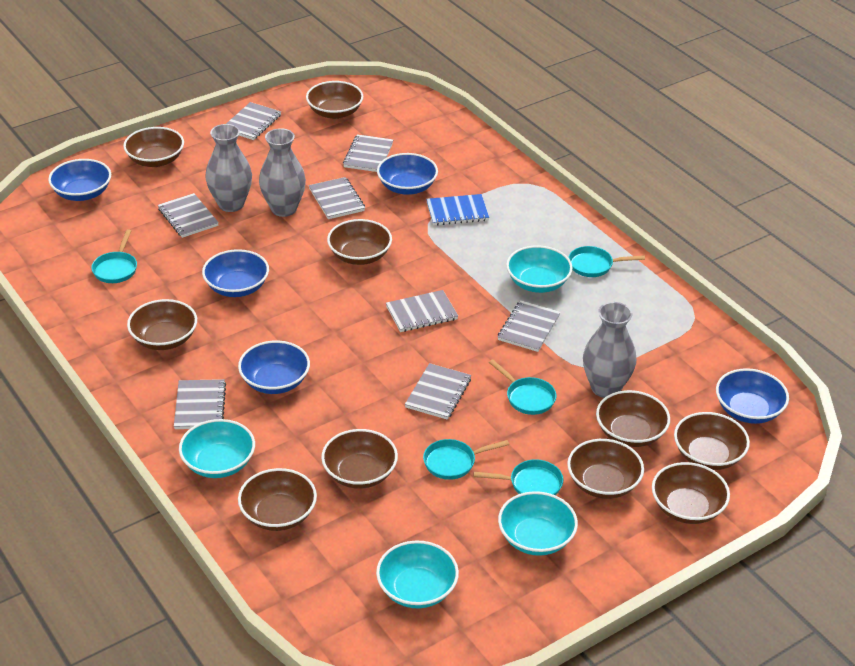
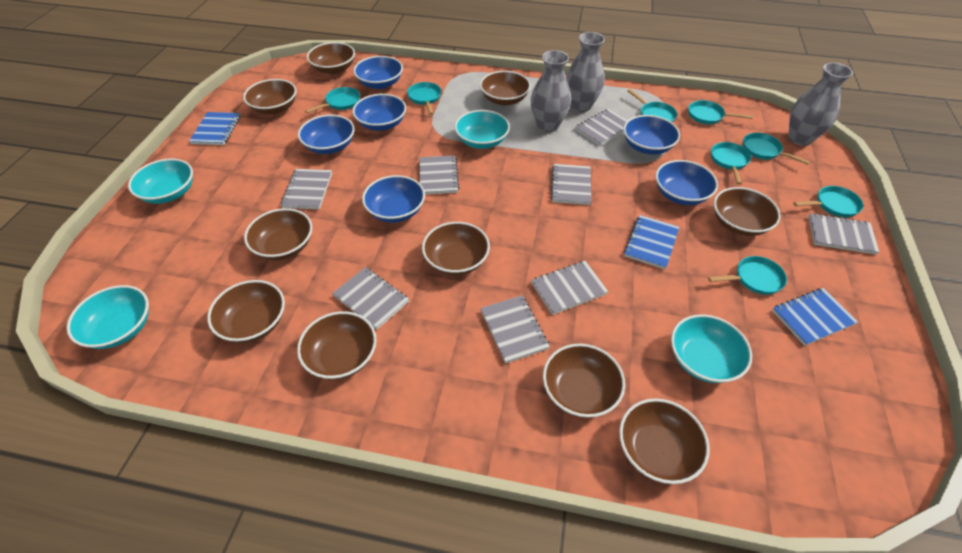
blue bowl: [48,159,111,201] [202,249,269,297] [238,340,310,394] [377,153,438,195] [716,368,789,424] = 5 -> [298,114,354,154] [352,94,406,131] [353,56,403,89] [362,175,425,223] [623,115,680,154] [655,160,718,205] = 6
blue notebook: [426,194,489,225] = 1 -> [189,112,240,145] [624,215,679,269] [772,288,858,346] = 3
turquoise pan: [91,229,137,283] [423,439,509,480] [474,459,563,495] [489,359,556,415] [568,246,645,277] = 5 -> [305,87,360,113] [407,82,441,115] [627,89,677,123] [688,100,753,124] [708,256,787,295] [711,142,751,185] [743,133,810,165] [793,186,863,218] = 8

